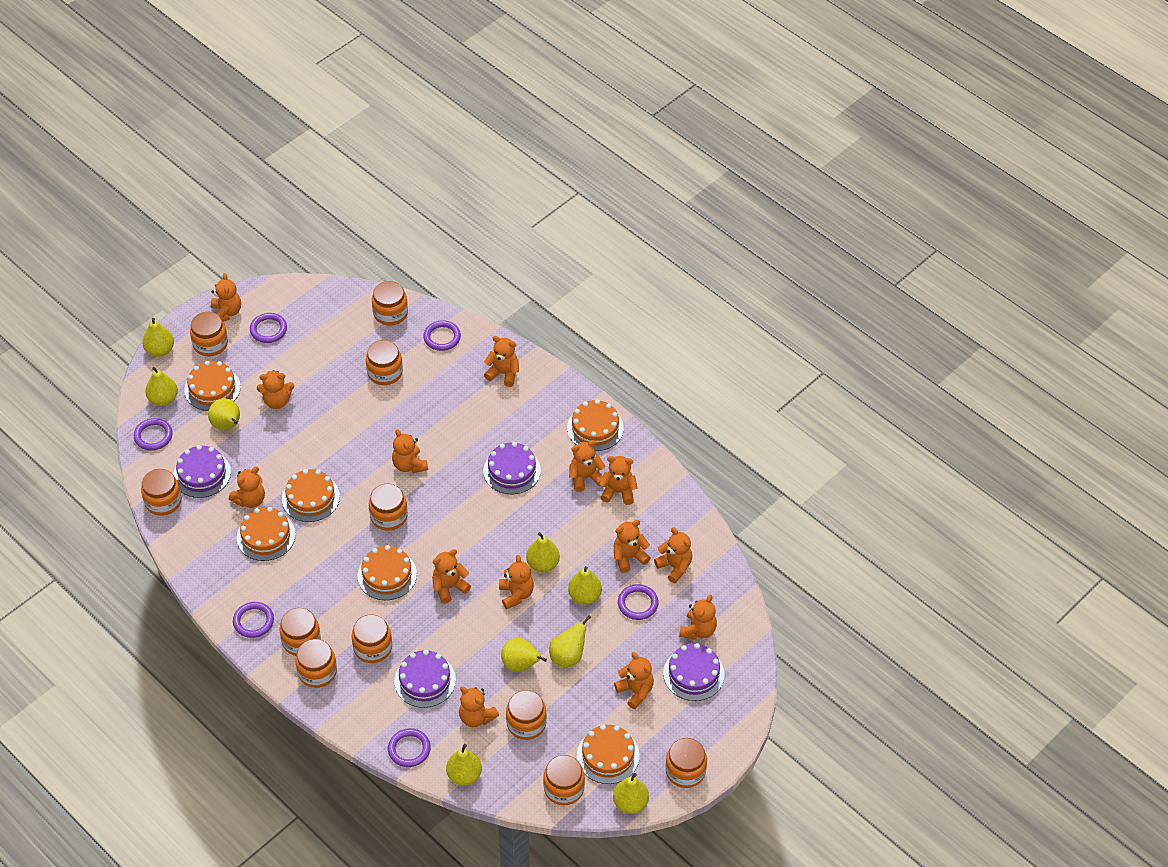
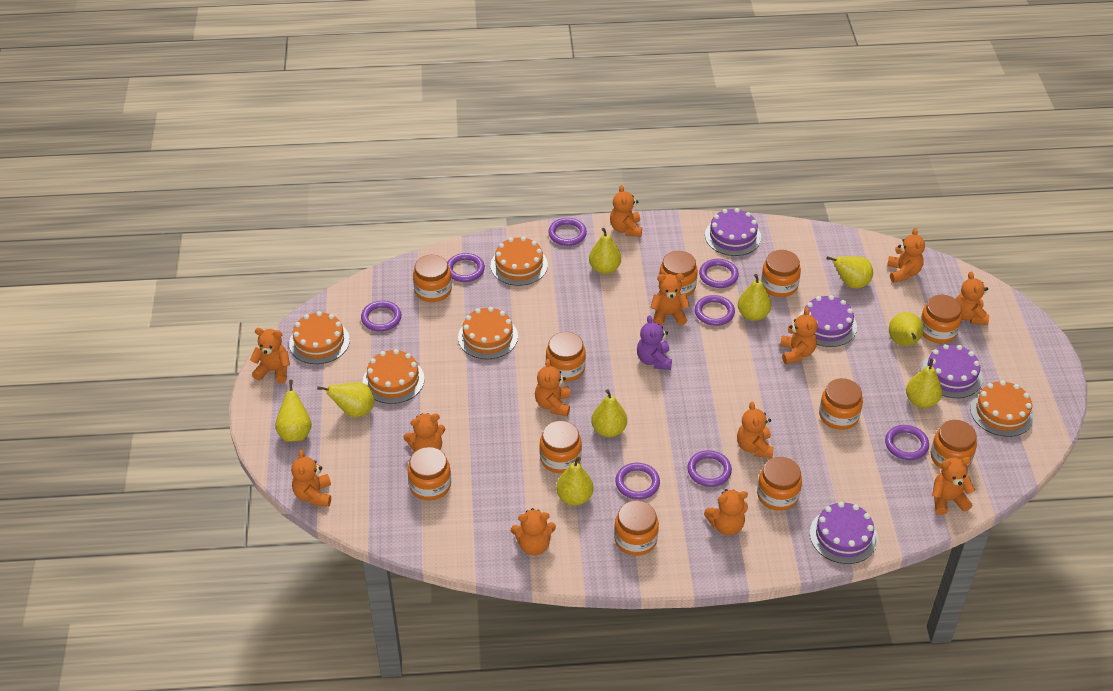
orange cake: [184,361,241,411] [237,507,296,561] [282,469,340,522] [357,545,417,600] [567,399,624,451] [577,725,640,784] = 6 -> [289,311,350,364] [363,349,425,404] [458,307,518,359] [491,236,548,286] [970,380,1034,437] = 5
orange teddy bear: [211,273,241,322] [229,467,265,508] [257,370,294,409] [392,429,428,473] [432,549,471,604] [459,686,499,727] [484,336,519,387] [499,555,534,609] [569,440,606,492] [599,456,638,505] [614,520,651,573] [614,652,654,709] [654,527,692,583] [679,595,717,640] = 14 -> [250,328,290,383] [291,449,331,507] [403,413,445,452] [511,508,556,555] [535,359,570,416] [610,185,642,237] [650,273,690,326] [704,489,748,535] [737,401,774,458] [780,307,817,364] [887,228,925,283] [932,457,975,515] [956,272,989,325] = 13
purple ring: [134,418,173,450] [233,602,274,638] [250,313,287,343] [388,728,431,767] [423,320,461,351] [618,584,659,620] = 6 -> [361,301,401,331] [447,253,485,282] [548,218,587,246] [616,463,660,500] [687,450,732,487] [695,295,735,326] [699,259,739,288] [885,425,929,460] = 8
purple teddy bear: none = 0 -> [637,315,672,370] = 1

